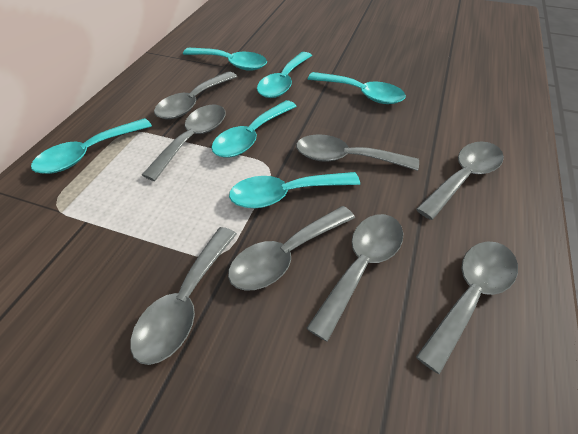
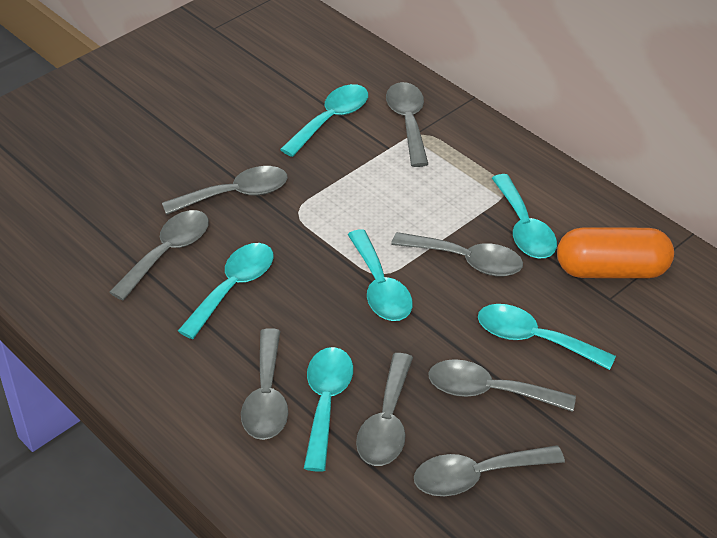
orange capsule: none = 0 -> [557,227,674,278] = 1

